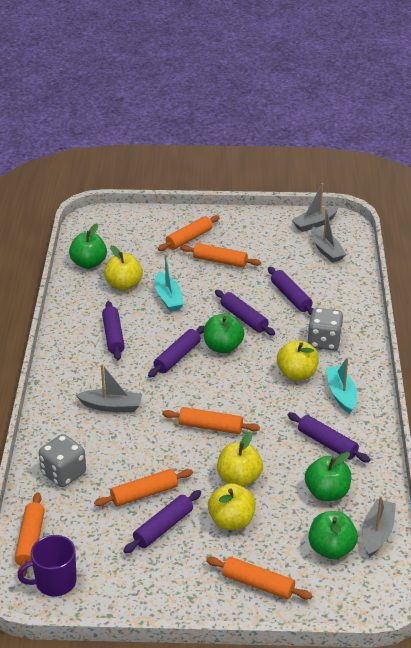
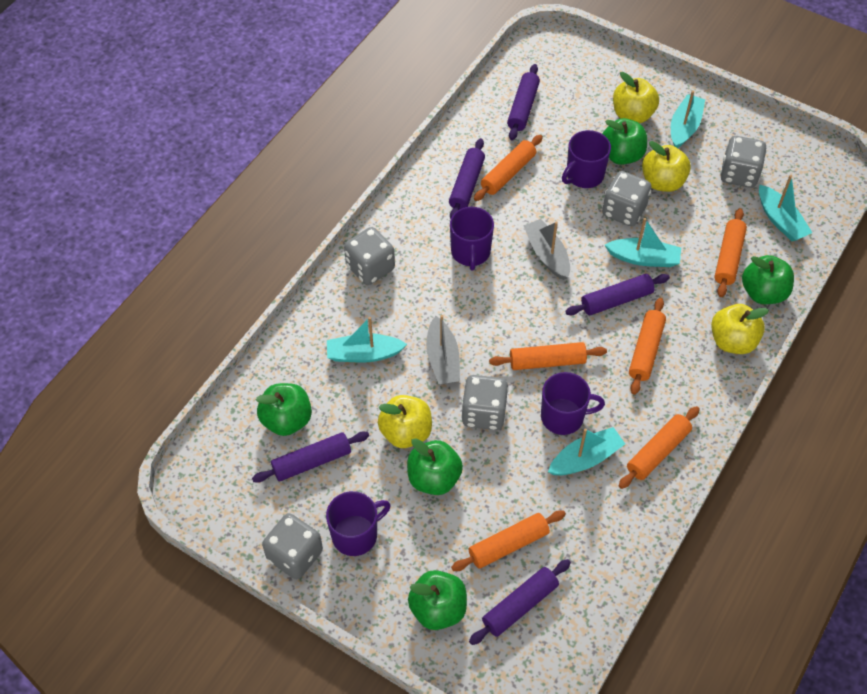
green apple: [69,224,107,269] [204,314,244,354] [305,452,351,501] [308,511,358,559] = 4 -> [256,383,312,436] [407,438,463,495] [408,570,467,630] [602,118,647,165] [742,255,794,304] = 5
grey boat: [76,364,142,412] [292,183,339,232] [311,208,346,263] [362,496,396,557] = 4 -> [426,315,460,384] [523,219,570,280] = 2
grey dice: [39,434,86,487] [308,308,344,351] = 2 -> [262,513,323,579] [344,227,395,285] [461,375,509,430] [602,171,651,226] [720,136,767,188] = 5
purple mug: [18,535,76,596] = 1 -> [326,491,391,556] [450,207,494,270] [541,372,605,435] [562,130,611,188] = 4
purple rolling pin: [102,301,125,360] [123,490,201,554] [148,325,205,378] [215,290,275,336] [268,267,314,315] [288,413,370,463] = 6 -> [252,431,369,483] [449,138,485,220] [469,559,571,645] [507,64,540,140] [565,274,670,315] = 5
turquoise boat: [155,254,184,312] [326,357,357,414] = 2 -> [327,317,407,363] [548,427,625,475] [605,218,681,267] [671,90,705,148] [759,175,813,241] = 5

